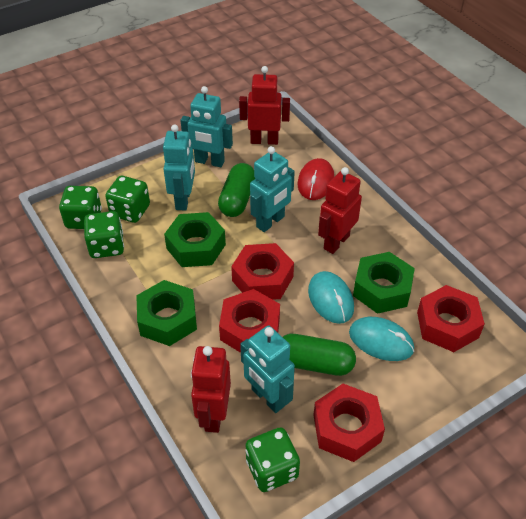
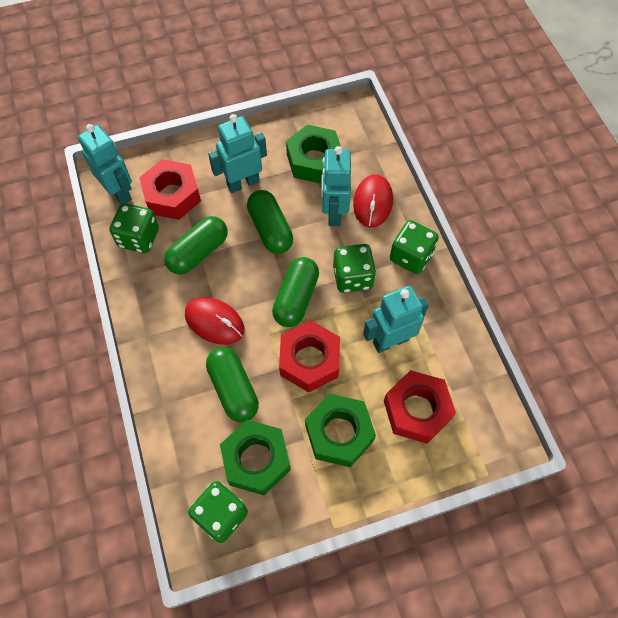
green capsule: [218,163,255,217] [283,334,356,376] = 2 -> [164,216,228,275] [206,347,259,422] [247,190,293,254] [272,257,319,327] = 4
red mouse: [298,158,334,200] = 1 -> [185,297,244,345] [353,174,393,227] = 2
red nut: [219,289,280,353] [231,243,294,300] [313,384,385,462] [417,285,485,352] = 4 -> [139,159,201,220] [279,320,340,393] [384,370,456,444] = 3
red robot: [191,346,231,433] [239,66,290,145] [318,167,362,254] = 3 -> none = 0
turquoise mouse: [308,271,354,324] [349,317,414,361] = 2 -> none = 0

